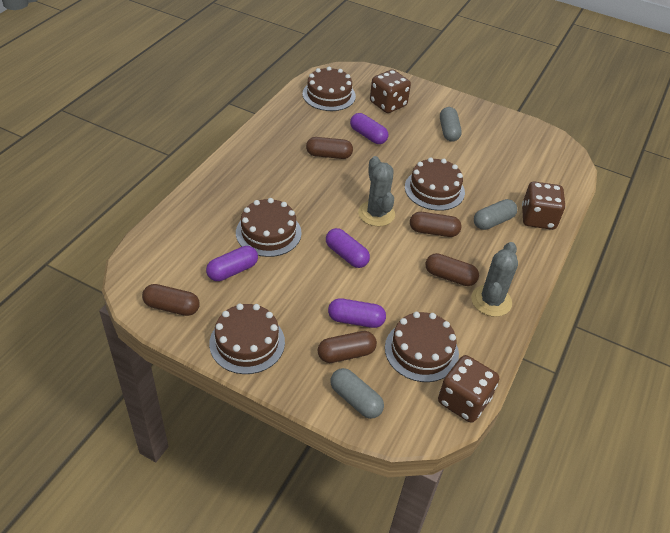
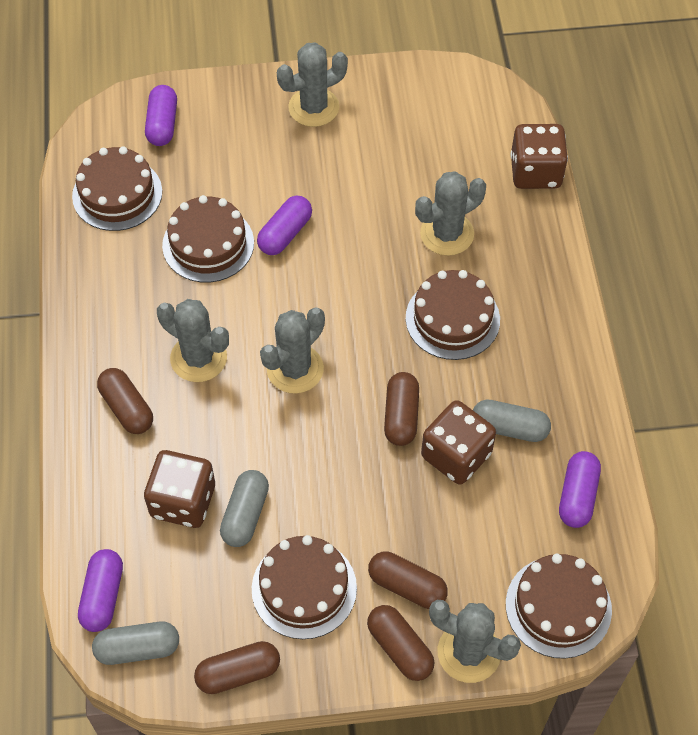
grey cactus: [358,156,395,226] [471,242,518,317] = 2 -> [157,299,229,382] [260,308,325,394] [277,42,348,127] [415,171,486,256] [429,600,521,683] = 5

